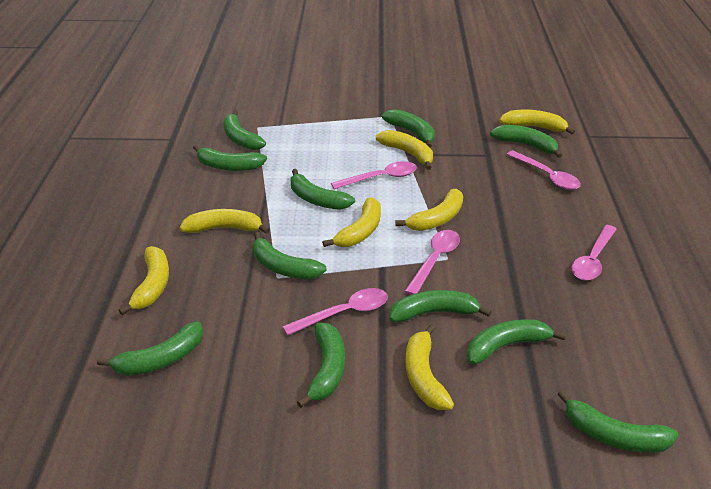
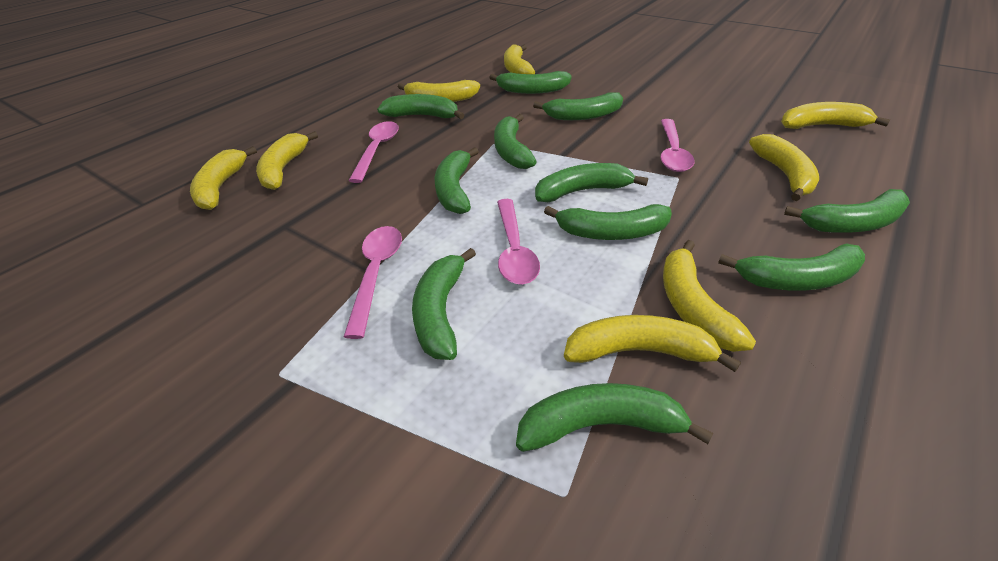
pink spoon: [283,288,388,336] [331,161,417,190] [404,230,460,295] [507,150,581,190] [572,225,617,280] = 5 -> [344,226,402,339] [349,121,399,183] [497,199,540,284] [661,119,694,172] = 4
yellow banana: [118,246,169,315] [180,209,270,234] [322,197,381,247] [376,130,433,170] [395,189,463,231] [406,324,454,410] [499,110,575,134] = 7 -> [190,146,257,210] [256,131,318,190] [398,80,480,102] [504,45,535,74] [564,315,741,372] [663,240,756,352] [749,134,819,201] [781,102,890,129] = 8

